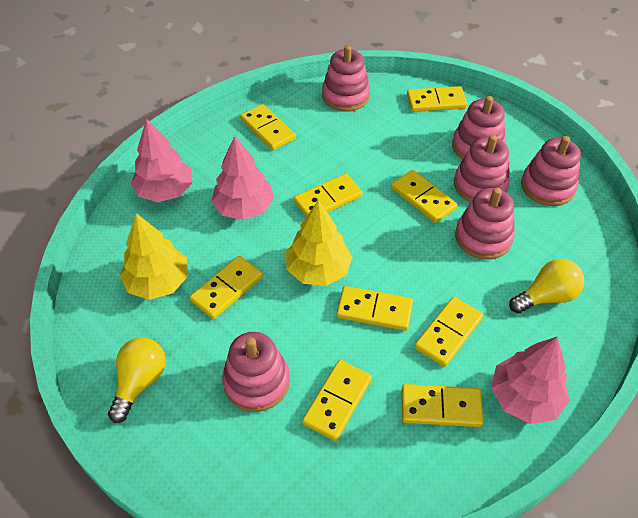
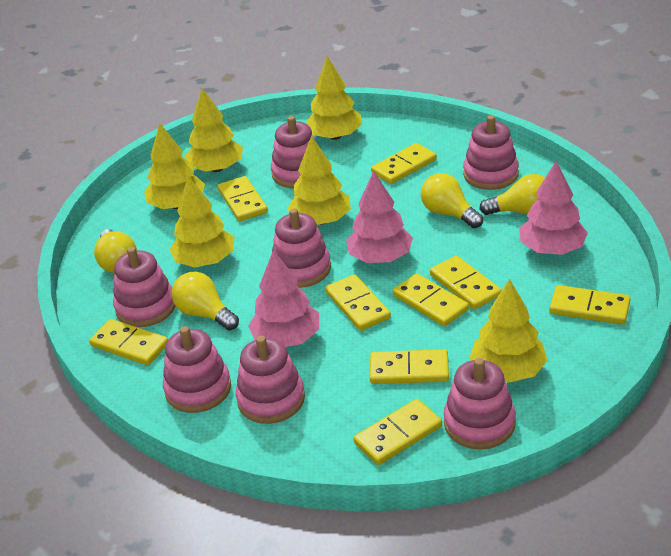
pink stacking toy: [222,332,290,412] [322,45,370,112] [452,96,506,159] [454,135,510,202] [455,188,515,260] [521,136,581,206] = 6 -> [113,247,175,327] [163,326,231,413] [236,336,305,424] [271,116,316,188] [272,208,331,288] [444,358,516,450] [463,115,519,190] = 7
yellow light bulb: [108,338,166,423] [509,259,584,313] = 2 -> [94,229,137,273] [172,272,239,331] [421,173,483,228] [479,174,545,215] = 4
yellow tree: [120,213,188,300] [286,200,352,286] = 2 -> [144,123,205,209] [169,176,234,268] [185,88,243,172] [288,136,351,225] [306,56,362,140] [469,279,548,383] = 6

